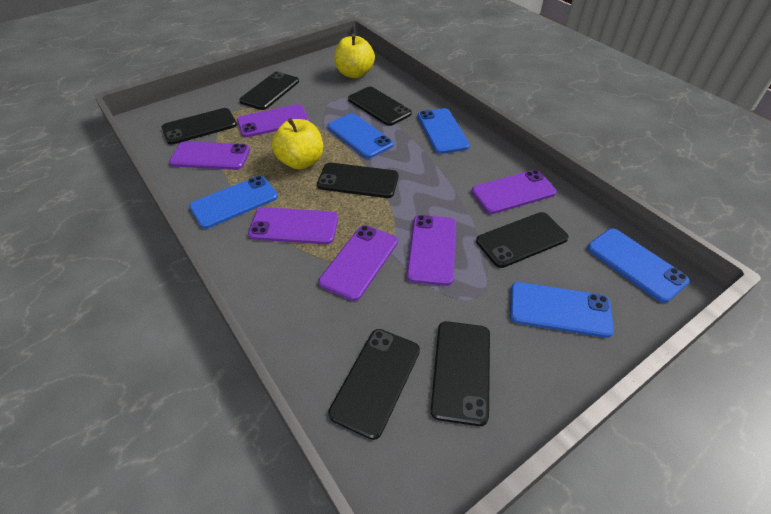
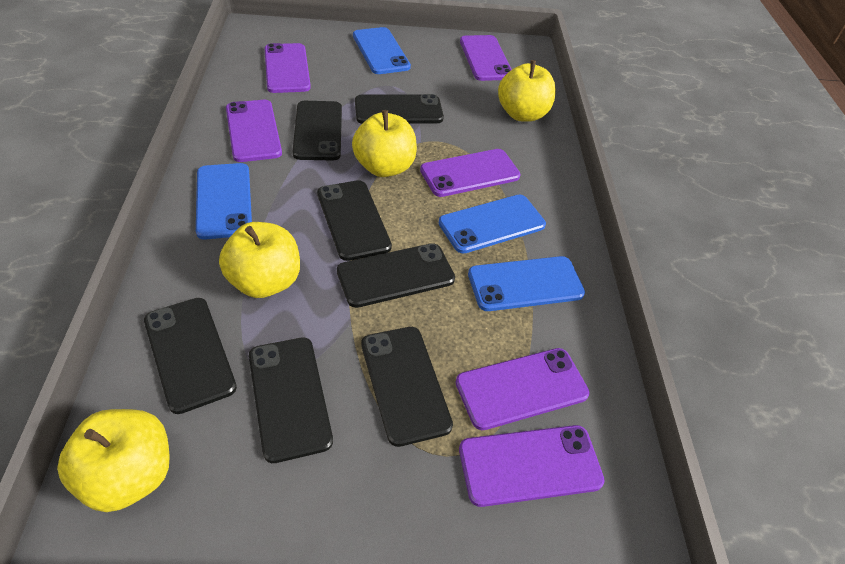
blue phone: [189,176,278,229] [327,113,394,158] [417,108,470,154] [510,282,614,338] [587,228,689,303] = 5 -> [196,163,252,240] [353,27,411,74] [439,195,546,254] [468,256,585,311] = 4
yellow apple: [272,118,323,170] [334,34,375,78] = 2 -> [57,409,170,512] [219,222,300,298] [352,110,417,177] [498,60,556,122] = 4

